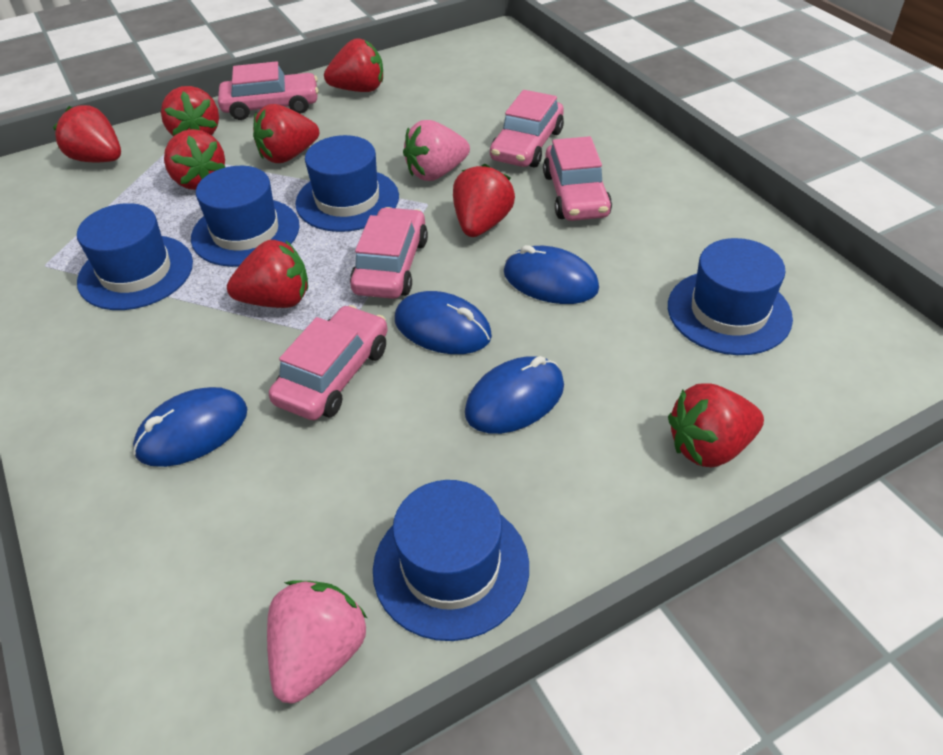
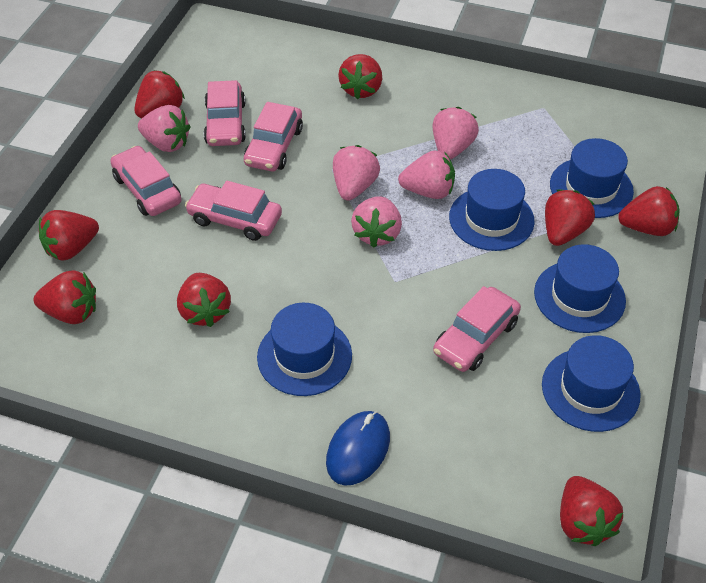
blue mouse: [133,387,247,467] [395,291,492,354] [465,356,564,434] [504,245,599,304] = 4 -> [326,411,390,486] = 1
pink strawberry: [267,580,367,704] [403,120,470,181] = 2 -> [138,105,190,152] [333,145,380,201] [351,196,402,248] [398,151,455,199] [433,107,479,159] = 5

